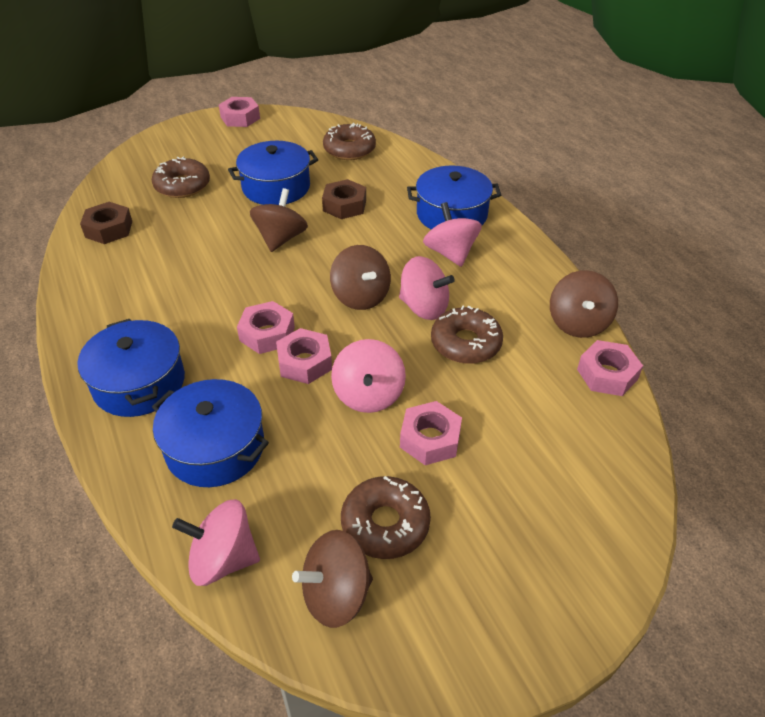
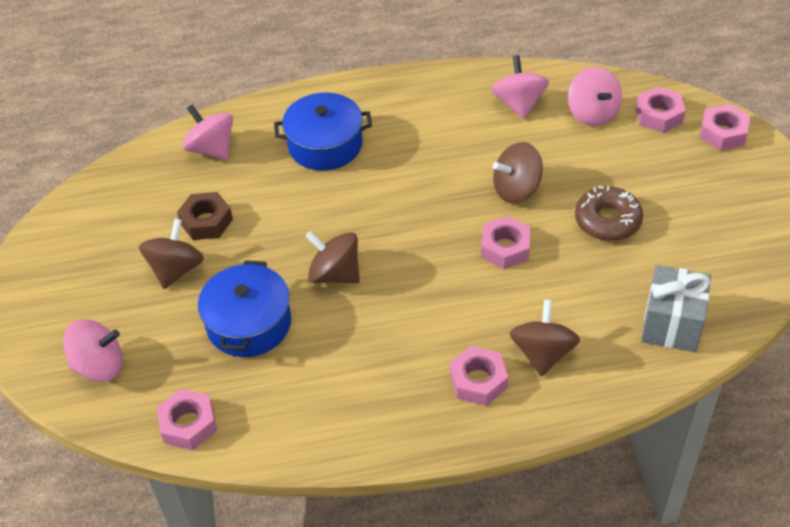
blue pot: [77,319,185,417] [152,379,269,487] [228,141,318,205] [407,166,501,229] = 4 -> [198,260,291,357] [274,93,372,171] = 2
brown donut: [152,156,210,198] [323,123,376,160] [341,476,431,559] [431,305,503,364] = 4 -> [575,186,643,241] = 1
brown nut: [80,202,132,244] [322,179,366,219] = 2 -> [177,192,233,240] = 1
grey gift: none = 0 -> [641,265,711,352] = 1

